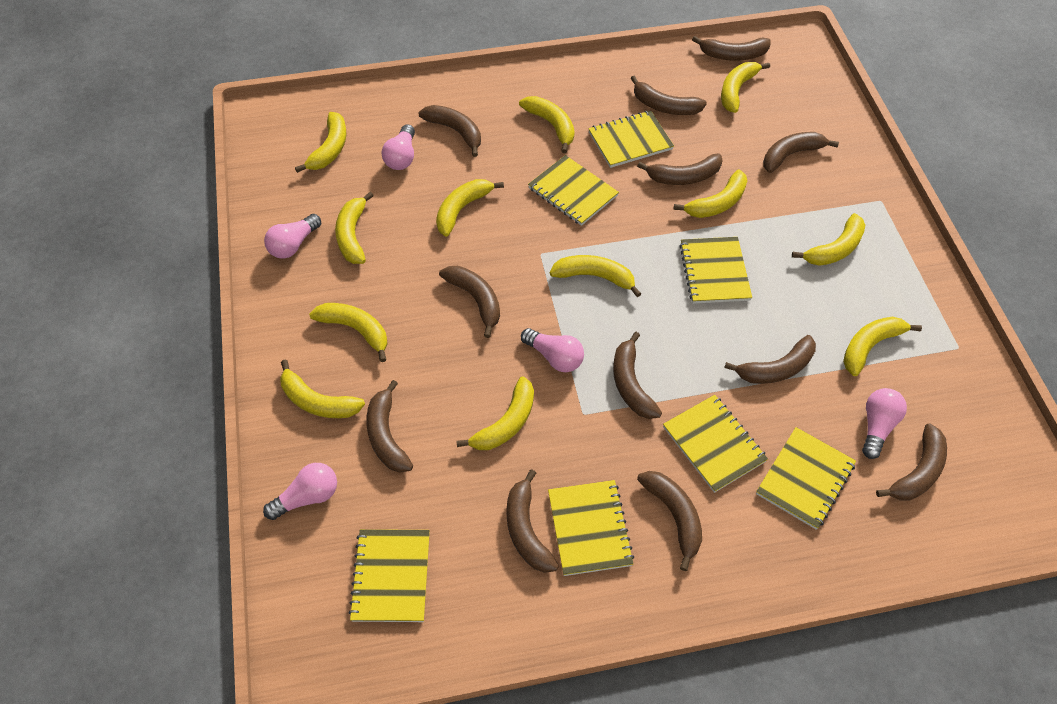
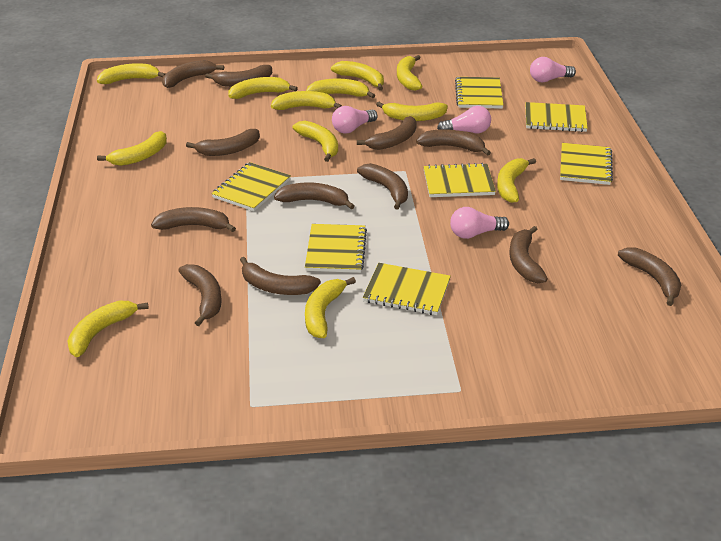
pink light bulb: [263,463,337,520] [264,214,321,259] [382,124,415,170] [521,328,584,372] [862,388,907,459] = 5 -> [332,106,377,134] [437,106,491,133] [450,207,509,239] [530,57,576,83] = 4

